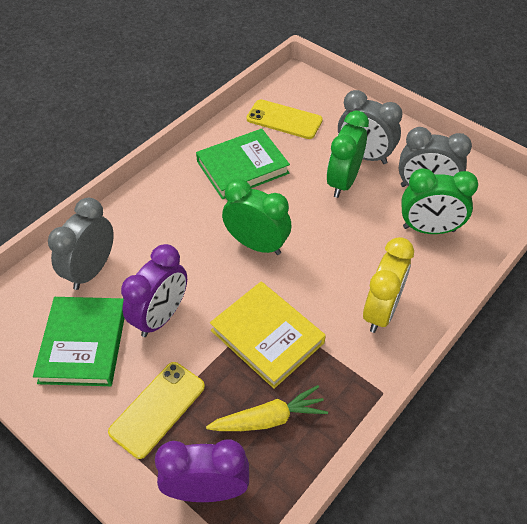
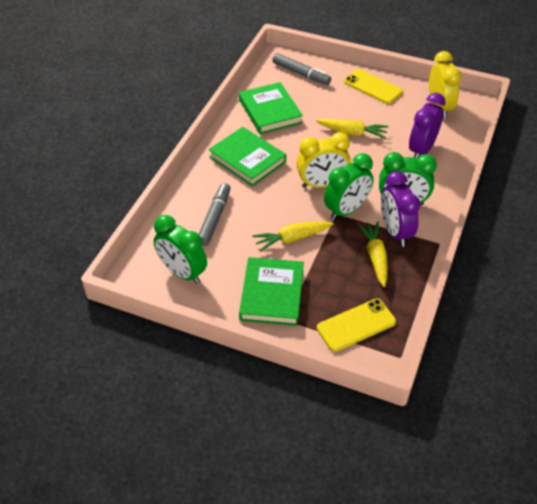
green book: [33,297,125,386] [196,129,290,199] = 2 -> [209,127,286,187] [239,82,303,134] [239,257,304,326] = 3
grey clock: [48,198,114,290] [338,90,402,164] [399,127,472,187] = 3 -> none = 0
grey marker: none = 0 -> [199,183,231,246] [272,53,331,85] = 2
yellow book: [210,282,326,389] = 1 -> none = 0
yellow carrot: [206,385,328,431] = 1 -> [253,221,334,251] [316,118,389,139] [357,221,388,287] = 3
yellow clock: [363,237,414,333] = 1 -> [296,132,351,188] [429,51,462,118] = 2

